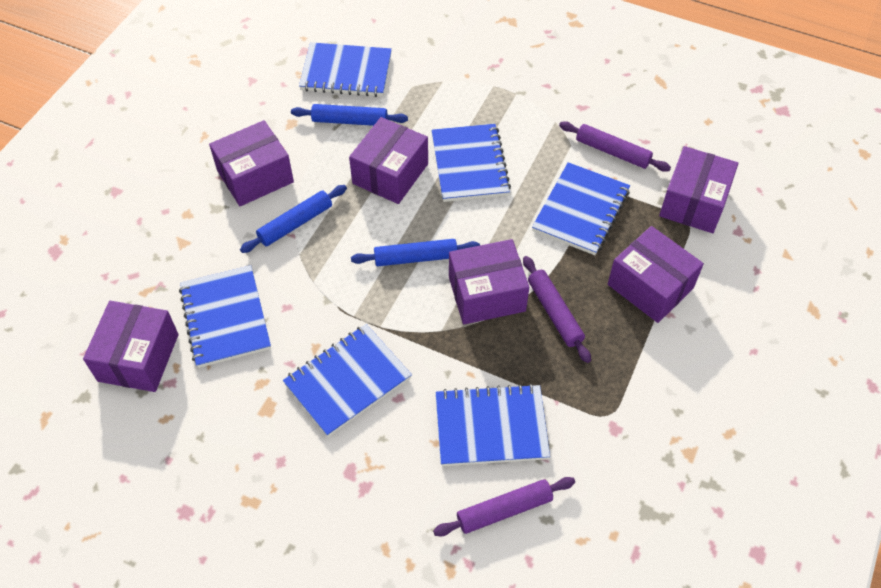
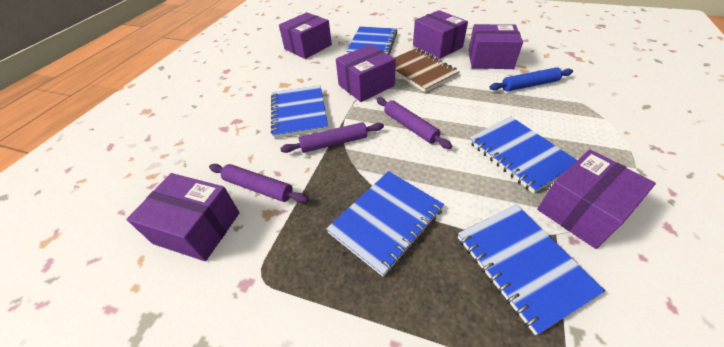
blue notebook: [179,265,271,368] [283,324,412,437] [299,42,392,97] [432,124,511,202] [436,384,550,466] [532,162,630,255] = 6 -> [271,85,328,139] [326,171,444,277] [346,26,398,55] [458,204,605,335] [469,117,577,194] = 5
blue rolling pin: [240,185,347,253] [291,104,408,126] [351,239,480,266] = 3 -> [489,67,573,91] = 1
brown notebook: none = 0 -> [394,48,460,92] = 1

